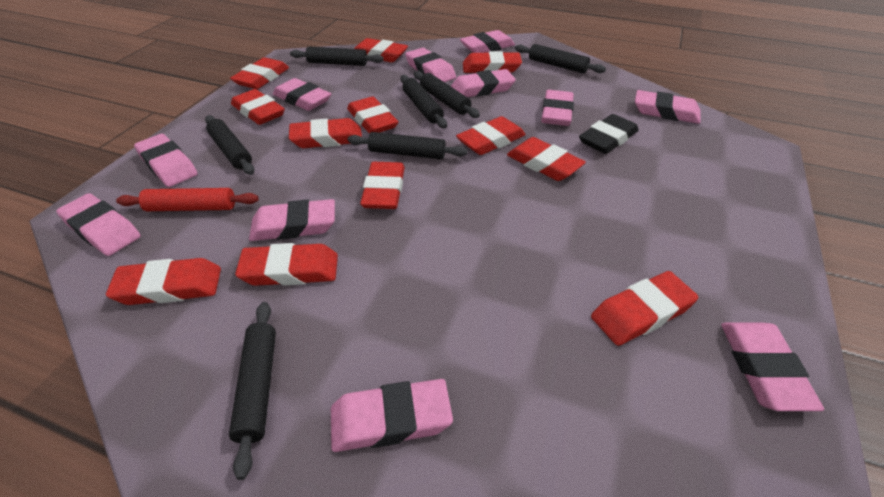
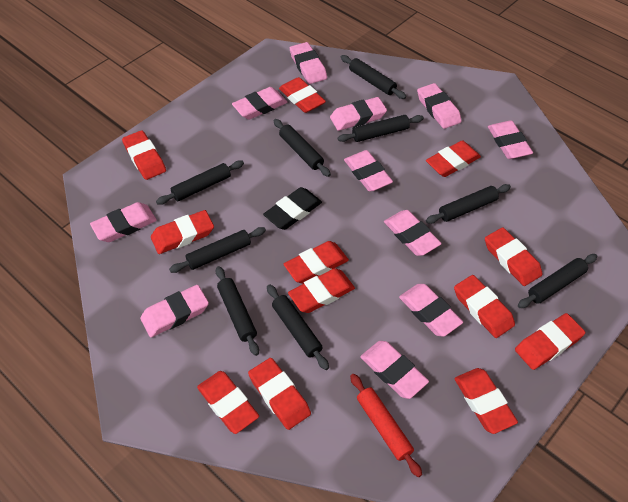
black rolling pin: [205,115,255,175] [229,302,276,480] [290,46,384,66] [348,132,468,159] [400,75,447,128] [414,71,480,118] [515,44,606,73] = 7 -> [156,160,244,205] [169,227,266,273] [216,266,259,356] [267,284,329,370] [274,119,331,177] [338,115,424,142] [341,55,406,99] [426,184,511,224] [518,254,597,308] = 9

